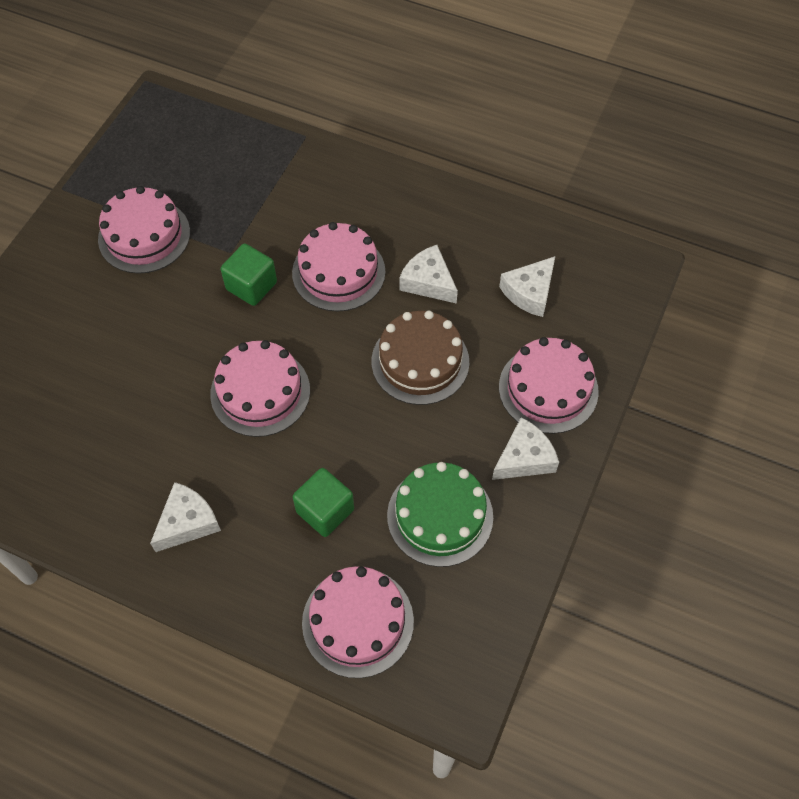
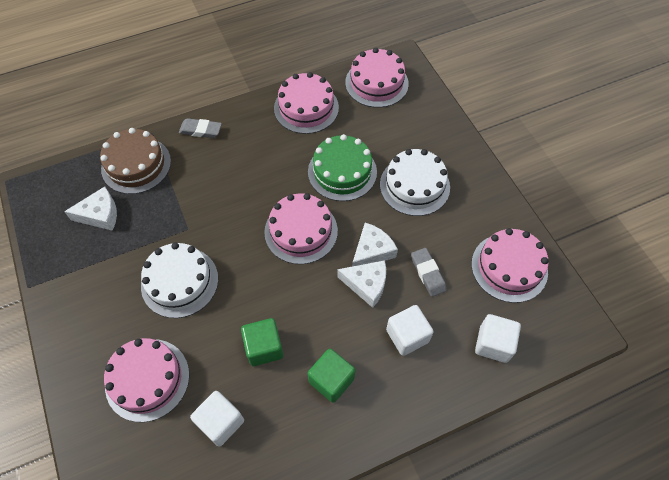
grey eraser: none = 0 -> [179,118,222,138] [411,248,447,297] = 2
white cake: none = 0 -> [141,242,218,318] [380,149,450,216] = 2
white cheese: [150,482,221,552] [399,245,458,304] [492,417,559,480] [499,256,555,317] = 4 -> [64,187,117,231] [337,260,386,308] [352,223,398,266] = 3
white cube: none = 0 -> [190,391,244,447] [386,305,434,356] [475,314,521,363] = 3

